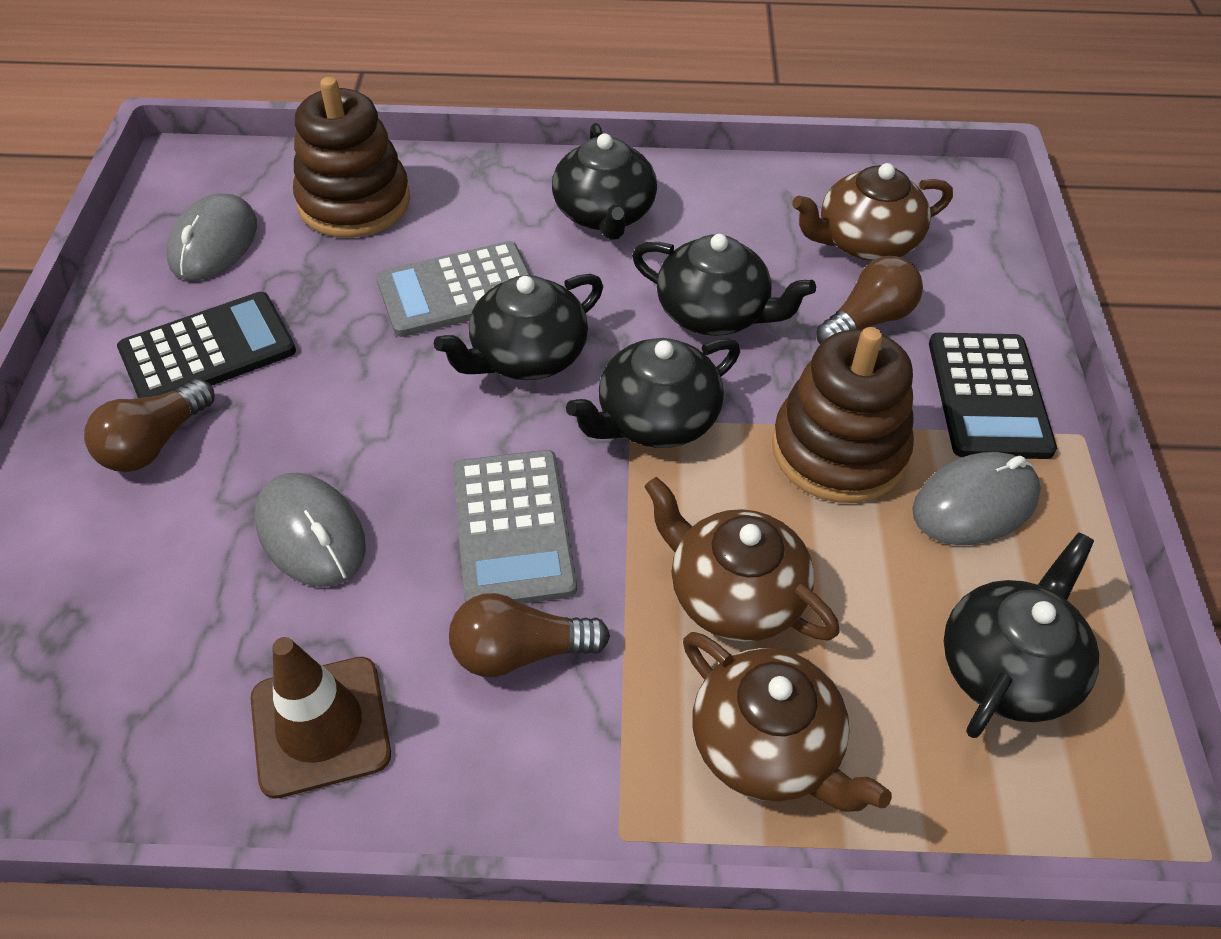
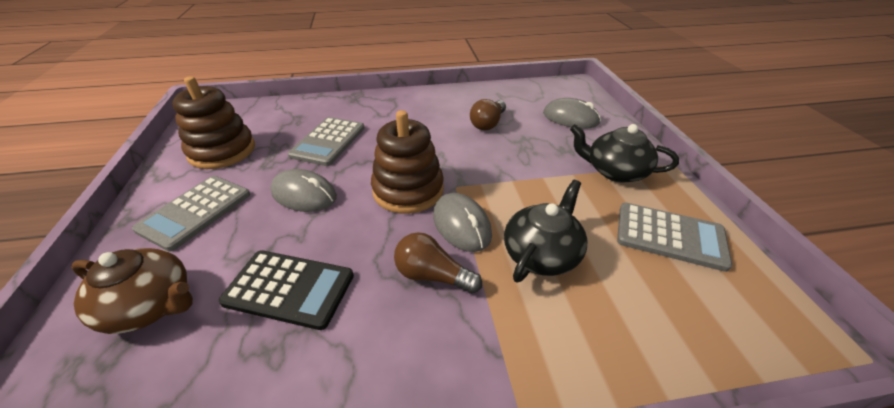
black calculator: [117,292,296,398] [929,333,1057,459] = 2 -> [218,250,354,330] = 1
black teapot: [434,274,603,380] [552,123,657,240] [566,338,740,448] [632,234,816,336] [944,533,1099,738] = 5 -> [504,180,587,282] [570,124,679,182] = 2
brown light bulb: [84,379,214,472] [449,593,610,677] [816,256,923,344] = 3 -> [394,232,482,294] [470,99,506,130] = 2
brown teapot: [644,477,840,642] [683,632,892,812] [792,163,953,261] = 3 -> [71,248,193,334] = 1
brown traffic cone: [250,637,391,799] = 1 -> none = 0
grey calculator: [376,241,531,337] [453,450,577,604] = 2 -> [132,176,250,252] [288,117,365,166] [617,203,732,272] = 3

